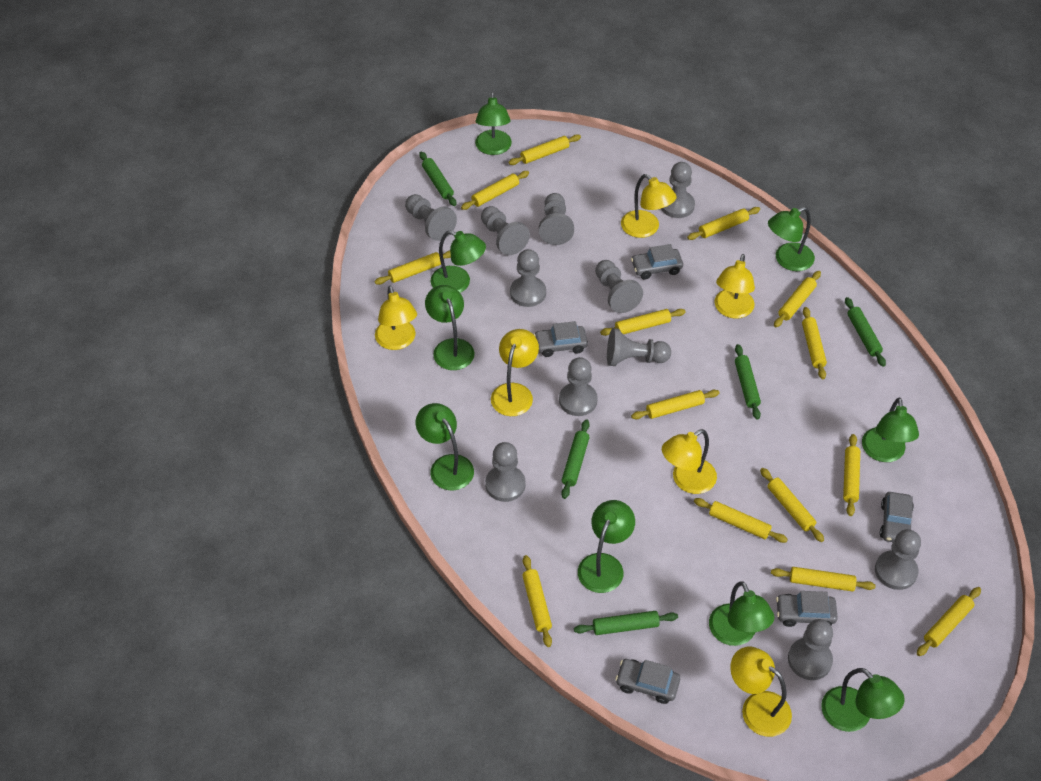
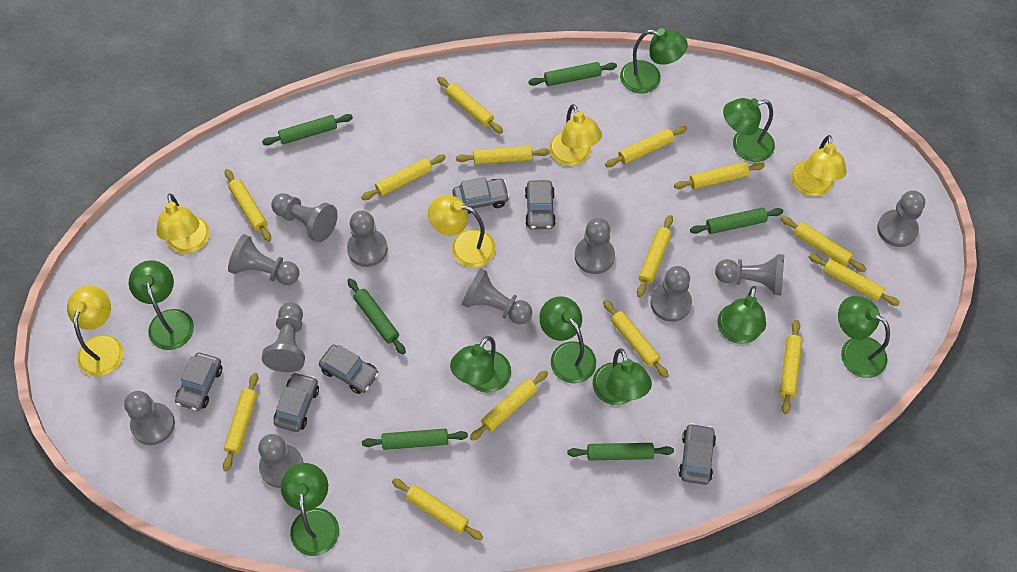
green rolling pin: [419,152,456,206] [561,419,590,499] [574,611,678,635] [735,344,761,420] [845,297,886,367] = 5 -> [262,114,353,145] [347,278,406,354] [362,429,468,450] [528,62,617,86] [567,443,674,460] [690,208,783,234] = 6
grey car: [534,321,588,357] [615,659,680,704] [631,244,683,279] [776,591,838,627] [880,492,914,542] = 5 -> [175,353,222,411] [274,372,319,432] [319,344,379,394] [452,177,510,214] [525,180,556,229] [678,423,716,485] = 6
yellow lamp: [375,286,417,350] [491,329,539,416] [621,174,677,238] [662,429,717,494] [714,254,755,319] [730,647,792,737] = 6 -> [67,285,124,377] [156,194,210,254] [428,196,496,268] [549,104,602,166] [791,135,846,196] = 5

